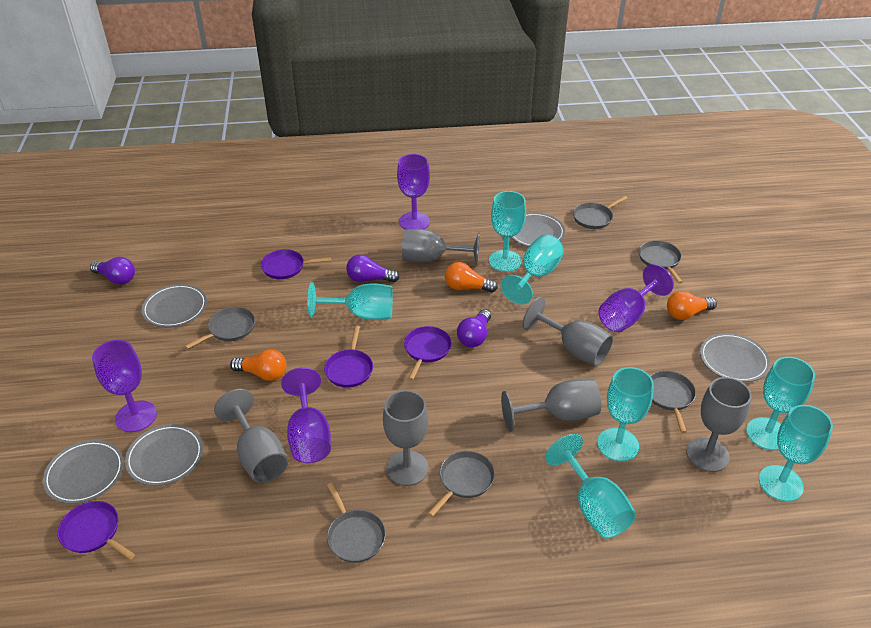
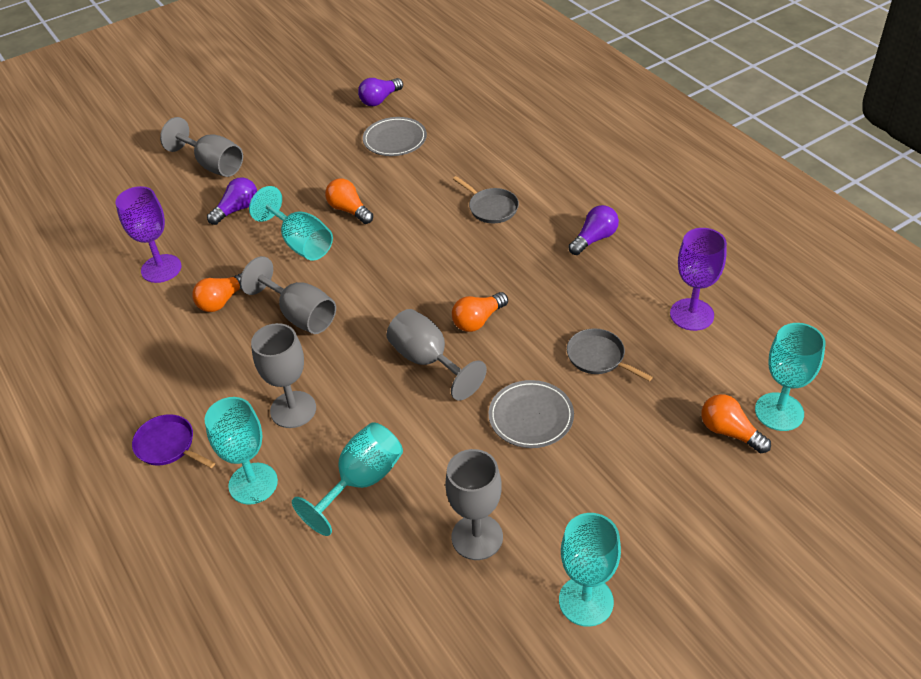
grey goblet: [214,389,288,483] [383,390,429,486] [402,229,480,266] [501,378,601,432] [523,297,613,366] [687,377,752,472] = 6 -> [160,117,243,177] [240,256,336,334] [251,323,316,428] [387,309,487,401] [445,449,503,560] = 5
grey pan: [185,307,255,349] [327,483,386,563] [428,451,495,517] [573,196,627,229] [639,240,683,284] [650,371,696,433] = 6 -> [453,176,519,223] [567,328,653,382] = 2
grey plate: [43,440,124,504] [125,424,203,486] [142,284,207,328] [511,212,565,247] [700,333,770,382] = 5 -> [363,117,427,156] [489,380,574,448] = 2
orange light bulb: [230,349,287,381] [445,262,498,293] [667,291,717,320] = 3 -> [192,273,242,312] [325,179,373,224] [452,292,508,332] [701,394,771,453] = 4
purple goblet: [92,340,157,432] [281,367,331,463] [397,154,430,230] [598,264,674,332] = 4 -> [116,186,182,283] [670,228,727,331] = 2
purple pan: [58,501,135,560] [261,249,331,279] [324,326,373,388] [404,326,452,380] = 4 -> [132,414,215,468] = 1
turquoise goblet: [308,282,393,320] [489,191,526,272] [501,234,564,305] [545,434,636,539] [597,367,654,462] [746,357,815,450] [759,405,833,502] = 7 -> [205,397,278,505] [249,186,333,261] [292,422,403,536] [559,513,621,627] [755,323,826,431] = 5

